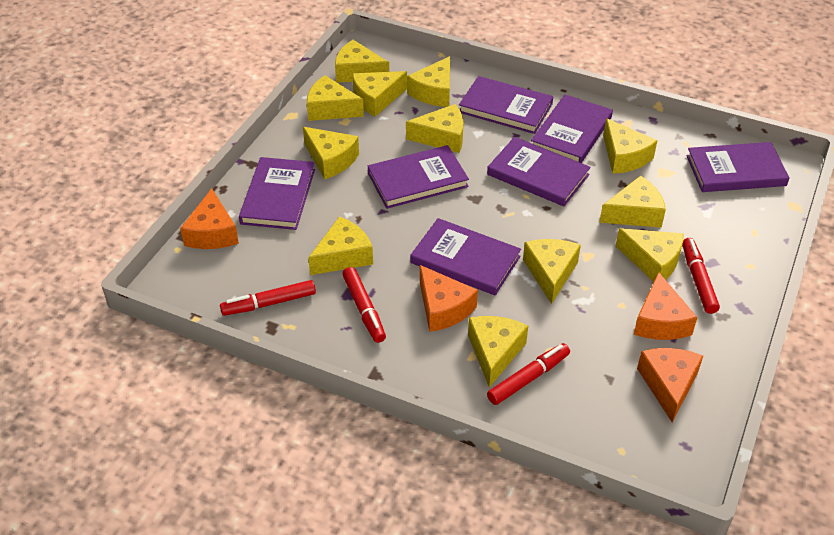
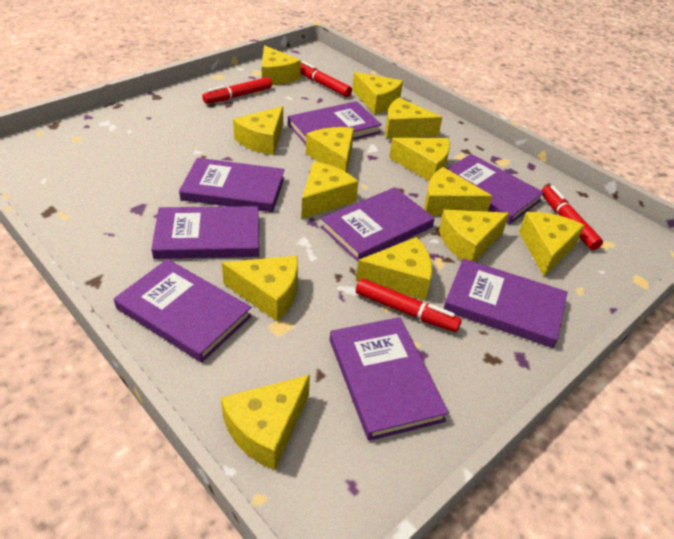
orange cheese: [180,188,239,249] [420,265,478,332] [634,272,697,340] [637,348,703,422] = 4 -> none = 0
purple book: [239,157,315,230] [368,145,469,209] [410,218,521,295] [459,76,553,134] [487,137,591,206] [531,94,613,163] [686,142,790,192] = 7 -> [114,259,252,363] [151,206,259,259] [179,158,285,212] [288,101,382,145] [321,187,435,262] [330,317,449,441] [443,258,568,348] [447,154,544,224] = 8
yellow cheese: [303,127,359,179] [307,75,364,121] [308,216,373,275] [335,40,389,83] [352,71,407,117] [406,104,463,153] [407,56,450,107] [468,316,528,388] [523,239,581,304] [599,176,666,228] [603,118,658,174] [616,228,684,282] = 12 -> [221,375,310,470] [222,256,298,321] [233,106,283,155] [262,45,301,85] [301,162,358,219] [306,127,354,172] [352,72,403,114] [356,237,432,301] [385,98,442,139] [389,138,450,182] [424,167,492,216] [439,210,509,262] [519,212,585,277] = 13

